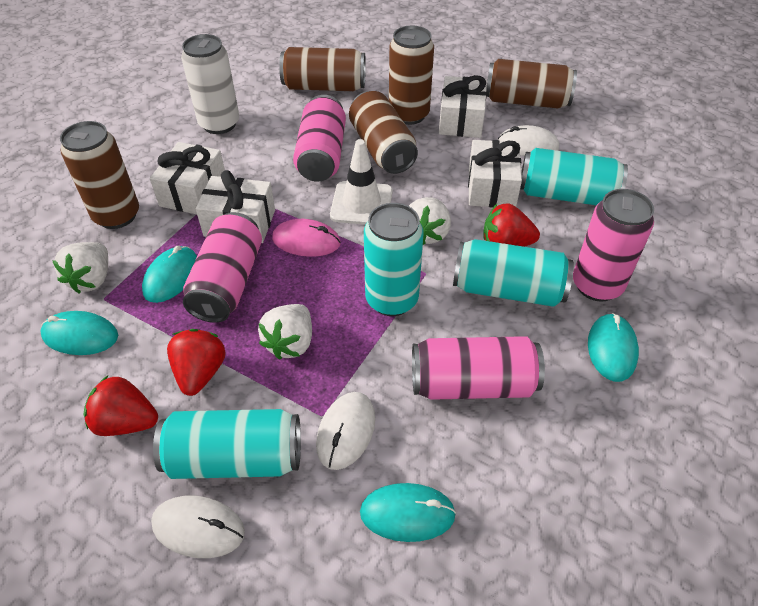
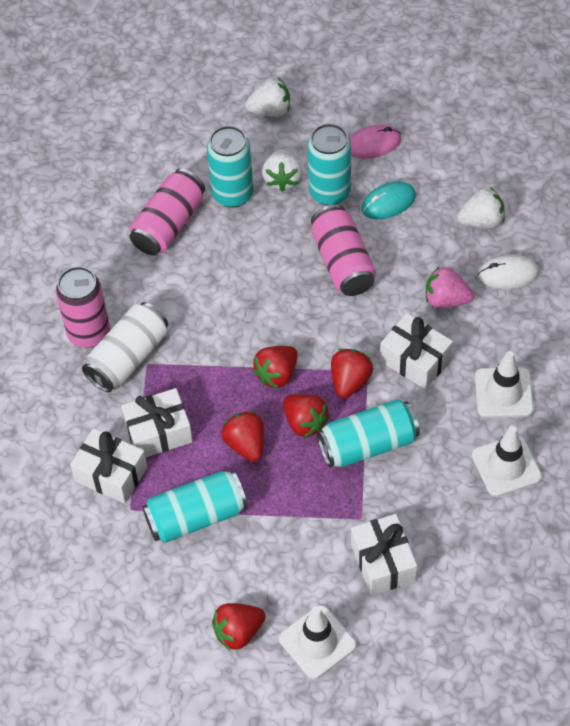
brown can: [60,121,139,229] [279,47,366,91] [349,91,418,174] [389,26,434,125] [486,59,577,108] = 5 -> none = 0
pink can: [183,212,262,323] [293,95,346,182] [412,336,545,400] [573,189,654,301] = 4 -> [56,266,110,348] [130,169,205,256] [311,204,376,296] = 3
pink strawberry: none = 0 -> [426,267,474,308] = 1
red strawberry: [83,376,158,436] [167,329,226,396] [483,203,540,247] = 3 -> [212,603,266,650] [221,411,264,462] [252,346,298,389] [283,394,330,438] [331,349,373,398] = 5
turquoise mouse: [40,311,118,355] [142,246,197,303] [360,483,456,542] [588,313,639,382] = 4 -> [361,181,416,219] = 1
white mouse: [151,496,245,558] [316,392,375,470] [498,125,559,156] = 3 -> [478,255,539,289] = 1
white traffic cone: [330,139,393,225] = 1 -> [279,605,356,679] [472,426,542,497] [475,351,534,418] = 3

